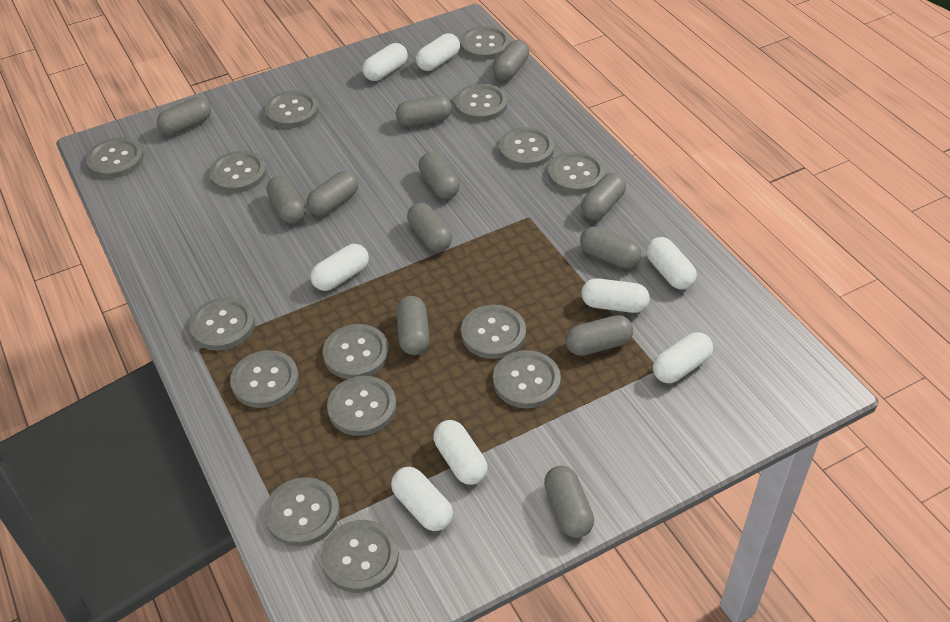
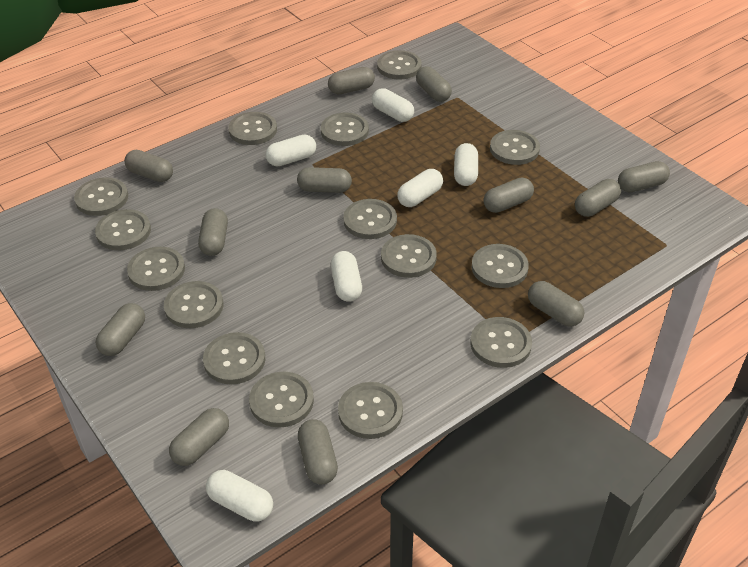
white capsule: [310,244,369,291] [362,43,408,81] [391,467,453,531] [416,33,460,71] [433,420,488,485] [582,278,650,313] [646,237,697,289] [653,332,713,383] = 8 -> [206,470,273,522] [266,135,316,166] [331,251,362,302] [372,88,414,122] [397,169,443,207] [454,143,478,186] = 6

